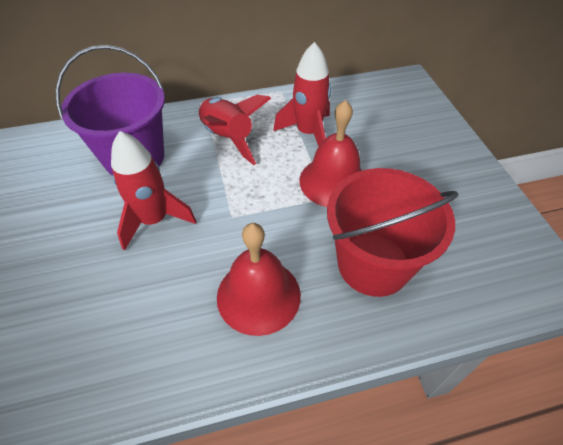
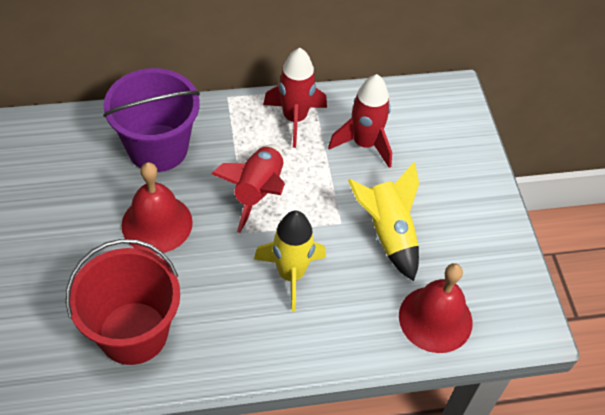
yellow rocket: none = 0 -> [254,211,326,312] [348,162,419,281] = 2

